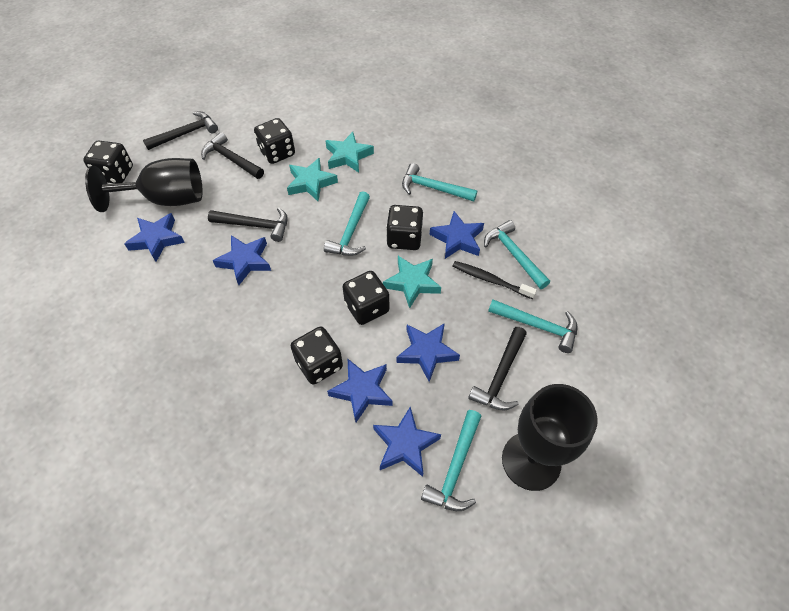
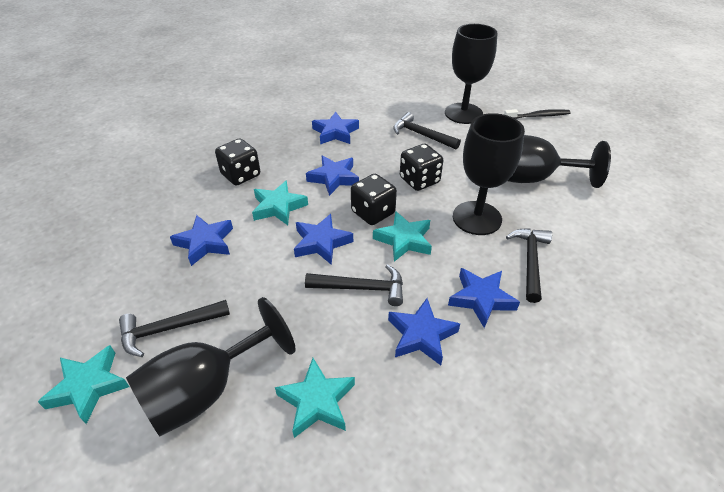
black dice: [83,141,133,184] [254,118,295,164] [291,326,343,385] [343,271,389,325] [386,205,423,250] = 5 -> [215,138,260,186] [351,174,397,225] [400,144,443,191] = 3
black goblet: [85,158,203,212] [502,384,598,491] = 2 -> [126,297,296,436] [445,24,498,124] [453,113,525,235] [508,135,611,188] = 4
turquoise hammer: [324,191,370,256] [402,163,477,202] [421,410,481,511] [484,220,550,289] [488,299,578,353] = 5 -> none = 0
turquoise star: [287,158,338,202] [325,132,374,172] [383,256,441,308] = 3 -> [38,345,130,424] [252,181,308,225] [275,358,355,438] [373,211,432,262] = 4

